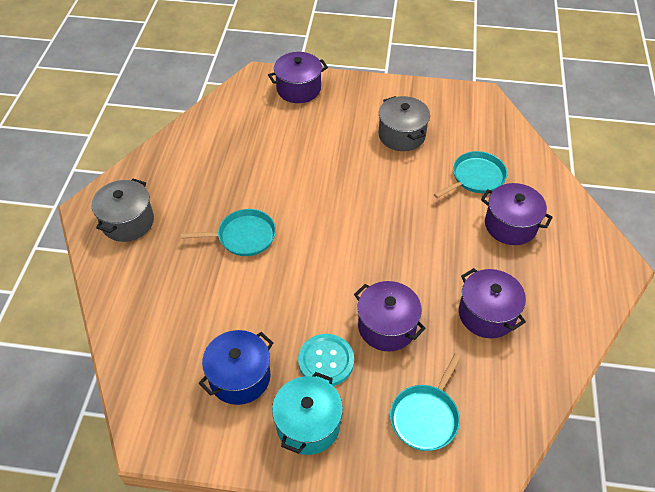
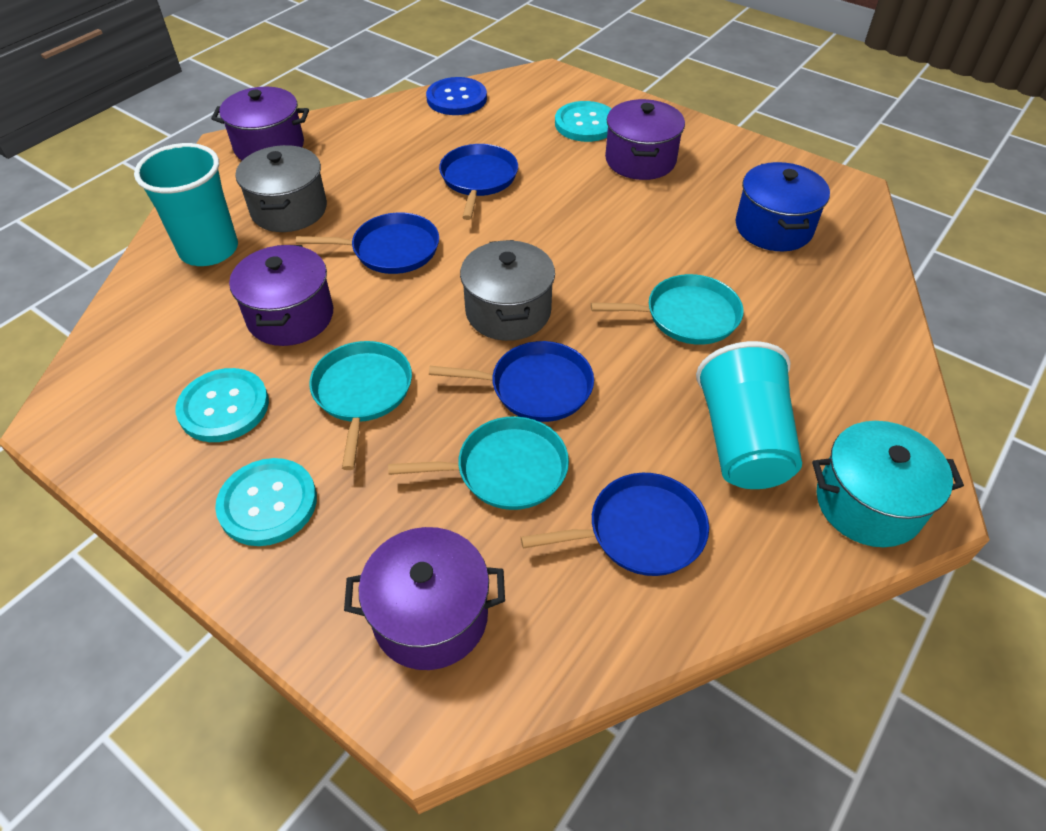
blue button: none = 0 -> [426,77,487,115] = 1
blue pan: none = 0 -> [296,212,439,274] [429,341,594,422] [439,144,518,220] [521,473,709,576] = 4
turquoise button: [298,334,354,386] = 1 -> [176,368,269,442] [215,458,317,546] [555,101,612,142] = 3
turquoise cup: none = 0 -> [134,143,238,266] [696,341,802,489] = 2

